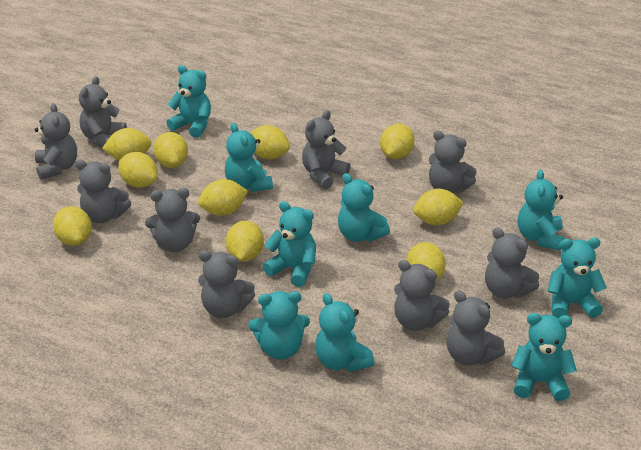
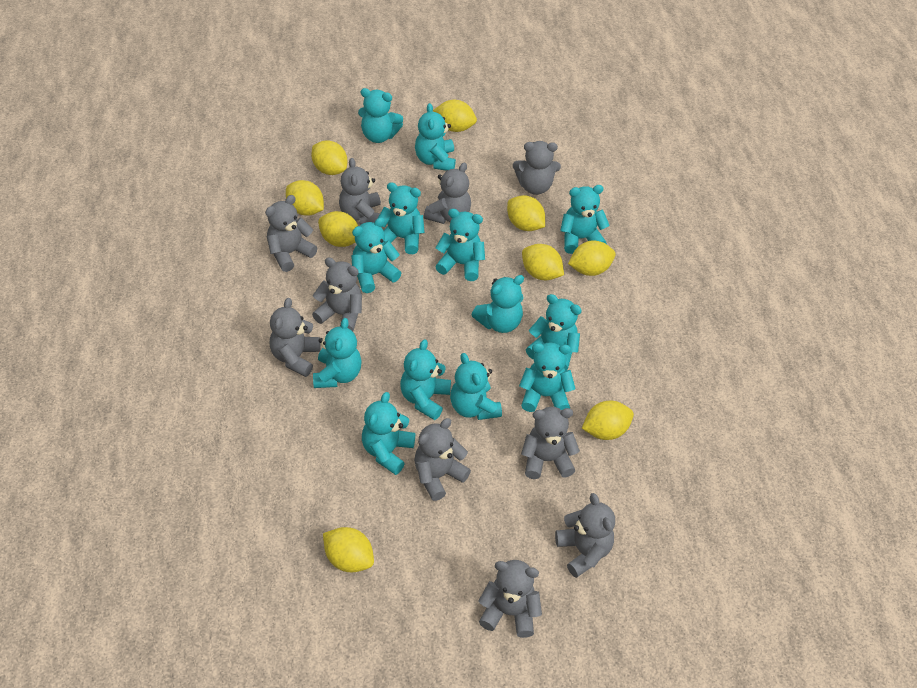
turquoise teddy bear: [166,65,211,138] [225,123,273,192] [249,291,310,360] [263,201,316,287] [315,293,375,372] [338,173,390,242] [511,313,577,401] [518,170,564,250] [548,238,607,318] = 9 -> [313,318,362,388] [351,217,401,293] [358,88,403,143] [362,392,415,475] [377,182,425,254] [400,339,451,420] [415,103,456,171] [435,209,485,281] [450,353,502,420] [472,275,524,333] [519,342,575,412] [526,294,582,371] [560,185,610,254] = 13
yellow lemon: [53,206,92,246] [102,128,152,161] [118,152,158,188] [153,132,188,168] [198,179,248,216] [225,221,264,262] [250,125,290,159] [380,124,414,159] [406,242,446,282] [413,189,464,225] = 10 -> [286,180,324,216] [311,140,347,175] [318,211,358,247] [323,527,374,572] [433,100,477,132] [507,195,545,231] [522,244,564,280] [568,240,616,276] [582,400,634,440] = 9

